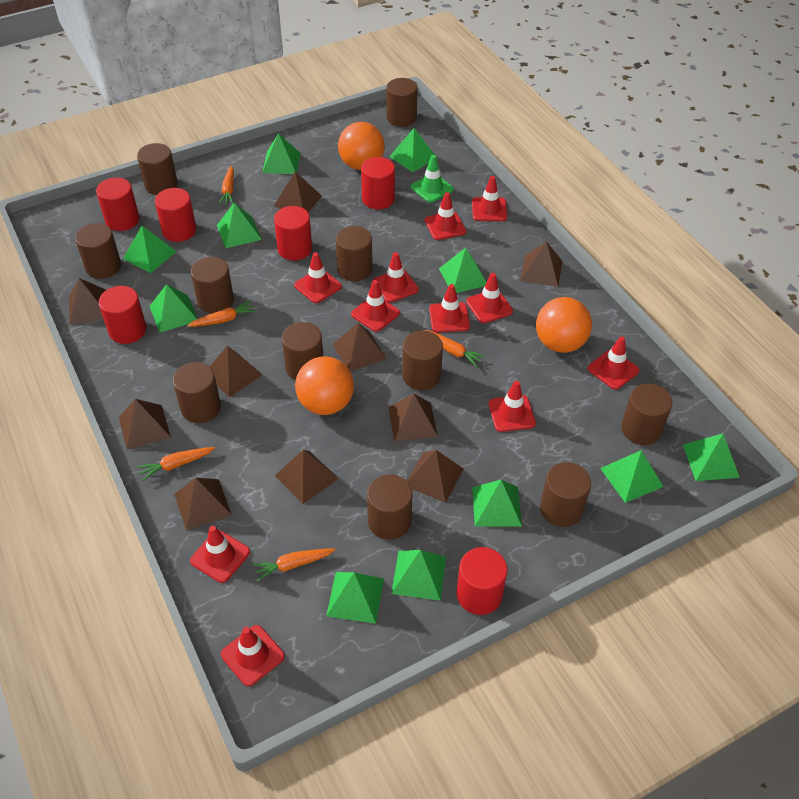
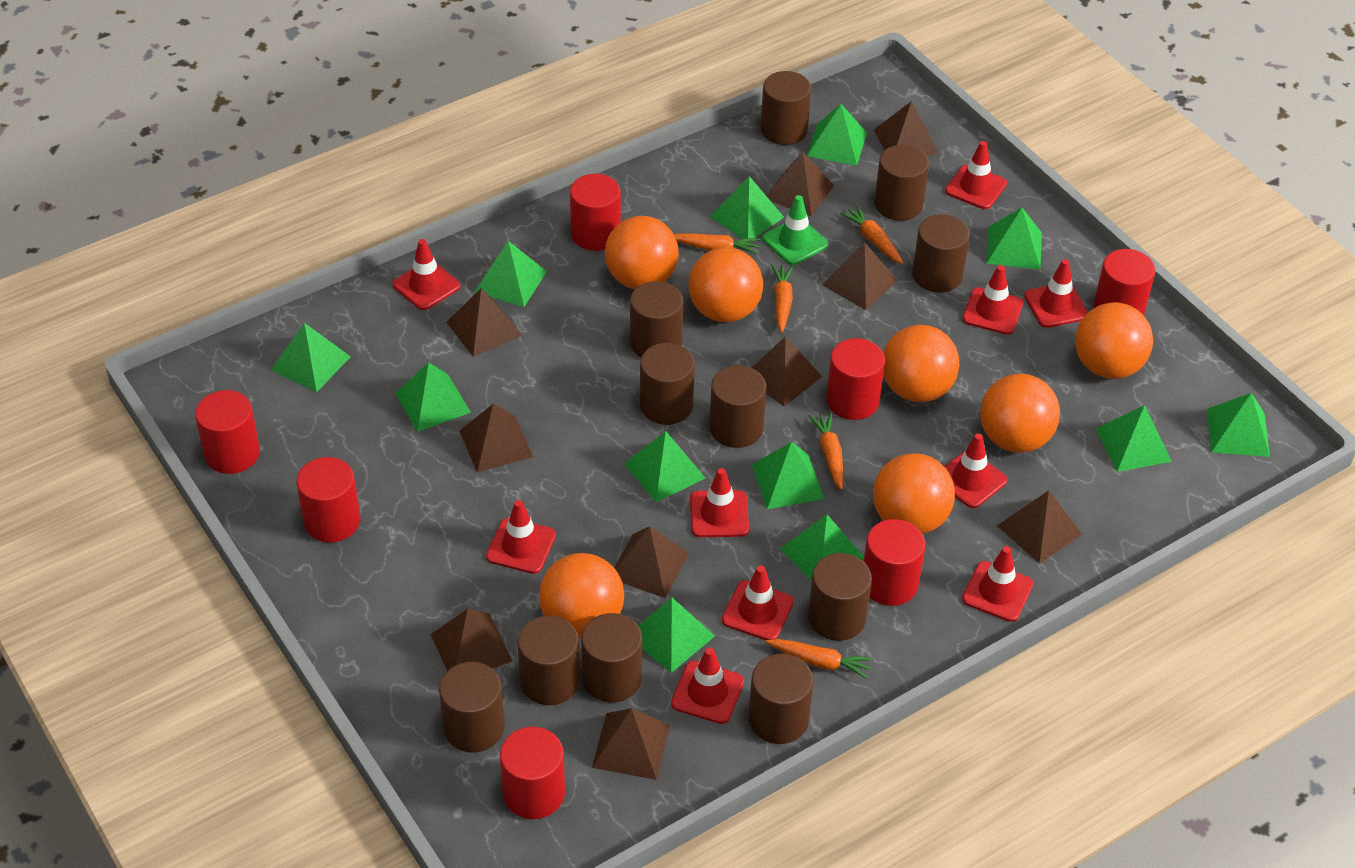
green pyramid: [123,226,176,273] [150,284,198,332] [217,203,262,248] [262,133,301,174] [326,572,384,623] [389,128,437,172] [391,550,446,601] [439,248,486,293] [472,480,522,527] [600,450,664,503] [683,434,740,481] = 11 -> [271,323,351,392] [395,362,471,432] [474,241,547,307] [624,431,705,502] [638,597,715,673] [709,176,784,243] [752,442,825,509] [780,515,864,581] [807,104,867,166] [986,208,1042,269] [1096,405,1172,472] [1207,393,1270,457] = 12
orange ball: [295,356,354,415] [338,122,385,170] [536,297,592,353] = 3 -> [539,553,624,638] [605,216,679,289] [688,247,763,322] [873,453,955,534] [883,325,959,402] [980,374,1060,453] [1075,302,1153,379] = 7
red cylinder: [96,177,139,231] [99,286,147,344] [155,188,196,242] [274,206,312,261] [361,157,395,209] [457,547,508,615] = 6 -> [195,390,260,474] [296,457,361,543] [500,727,565,819] [570,174,621,251] [826,338,885,420] [864,519,925,606] [1093,249,1156,315] = 7
red traffic cone: [190,526,250,583] [221,625,285,686] [294,252,342,303] [351,280,400,332] [373,252,419,303] [425,192,466,240] [429,284,470,333] [466,273,513,323] [472,176,507,221] [489,381,536,432] [588,336,639,390] = 11 -> [393,239,460,310] [486,500,556,574] [671,647,744,724] [690,468,749,537] [722,566,794,640] [944,433,1007,508] [945,141,1007,209] [962,265,1023,335] [962,546,1033,622] [1024,259,1088,328] = 10

